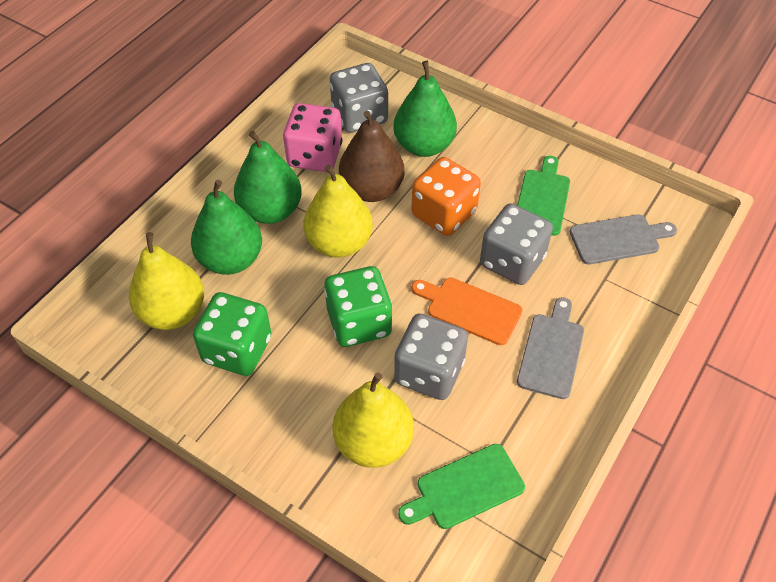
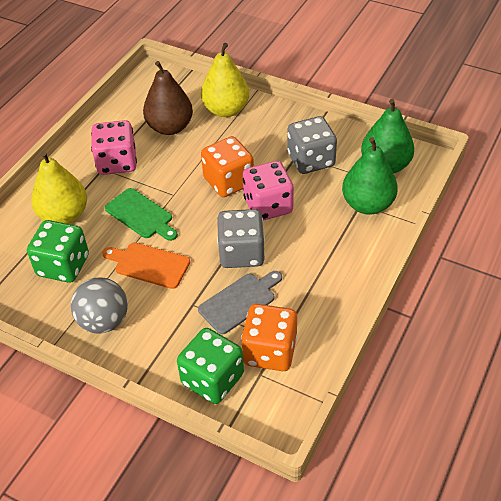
green cutting board: [398,444,525,529] [517,156,570,236] = 2 -> [105,188,178,241] = 1
green pear: [191,180,262,275] [234,131,302,224] [393,61,457,157] = 3 -> [342,137,398,215] [361,99,414,174] = 2
grey ball: none = 0 -> [71,277,128,334] = 1
grey cutting board: [517,297,584,399] [570,214,677,265] = 2 -> [198,271,282,334] = 1
grey dice: [330,63,388,133] [394,314,468,400] [480,203,553,285] = 3 -> [217,209,265,268] [287,116,337,174] = 2
orange dice: [412,157,481,236] = 1 -> [201,136,254,197] [241,304,297,371] = 2
pink dice: [283,103,343,172] = 1 -> [91,120,137,175] [243,161,294,221] = 2
yellow pear: [129,232,204,330] [303,165,373,258] [333,373,414,468] = 3 -> [31,151,87,224] [201,43,249,117] = 2

